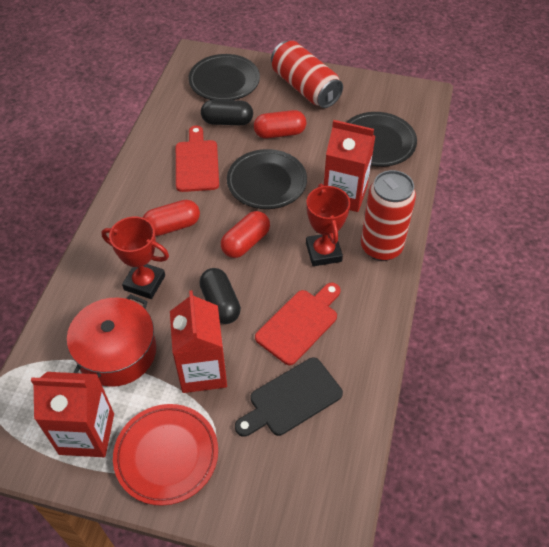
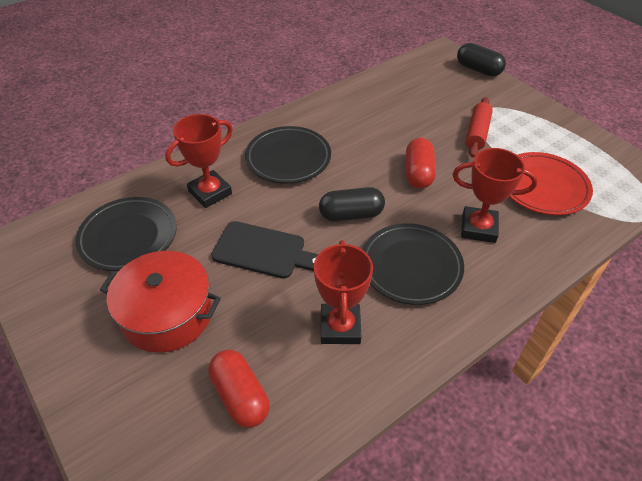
red can: [271,41,343,108] [361,170,416,261] = 2 -> none = 0
red capsule: [143,200,200,236] [221,211,270,258] [254,110,306,139] = 3 -> [208,350,270,428] [406,138,436,189] = 2
red carton: [31,372,114,457] [170,290,227,393] [324,120,376,212] = 3 -> none = 0
red cutting board: [176,126,219,192] [255,283,341,365] = 2 -> none = 0
red rolling pin: none = 0 -> [466,97,493,157] = 1
red trophy: [101,217,169,299] [306,184,350,266] = 2 -> [165,114,233,208] [314,240,373,344] [453,148,538,243] = 3

